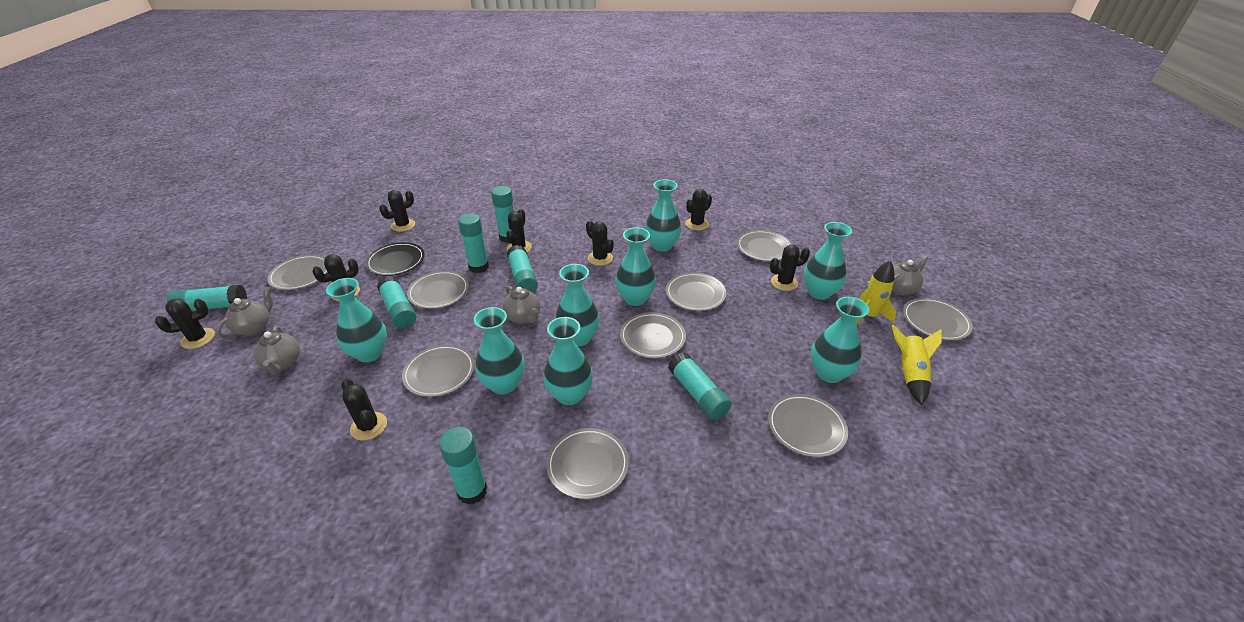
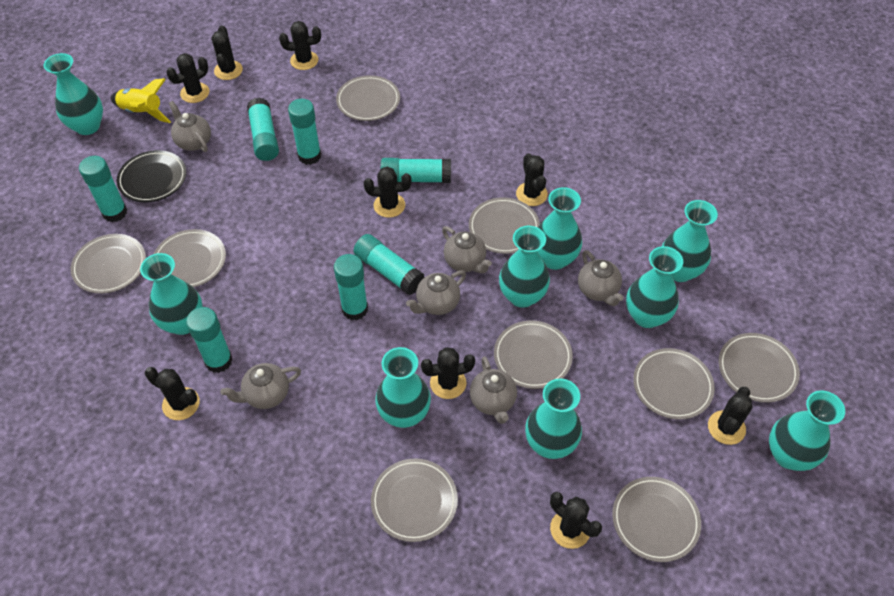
black cactus: [155,299,215,349] [312,254,360,301] [341,379,387,441] [379,190,415,232] [506,209,532,252] [586,220,614,266] [685,189,712,230] [770,245,810,291] = 8 -> [145,367,200,420] [166,53,210,103] [211,25,243,80] [279,21,321,70] [364,167,411,218] [421,347,475,399] [516,153,548,206] [550,492,602,549] [708,387,752,445] = 9
grey teapot: [216,287,273,338] [253,326,300,374] [503,286,540,324] [892,256,928,295] = 4 -> [169,101,211,152] [220,363,301,409] [406,270,466,315] [442,226,492,273] [470,356,517,424] [578,250,624,306] = 6
turquoise vase: [326,278,387,362] [474,307,525,395] [543,317,593,405] [555,264,600,347] [615,227,656,306] [645,179,681,252] [804,222,852,300] [811,297,869,383] = 8 -> [44,53,103,135] [140,253,203,335] [375,347,431,428] [499,226,550,308] [525,378,582,459] [537,187,582,270] [626,246,683,328] [662,200,718,282] [769,390,845,471] = 9
yellow rocket: [856,261,896,324] [892,325,942,405] = 2 -> [111,78,171,123] = 1

